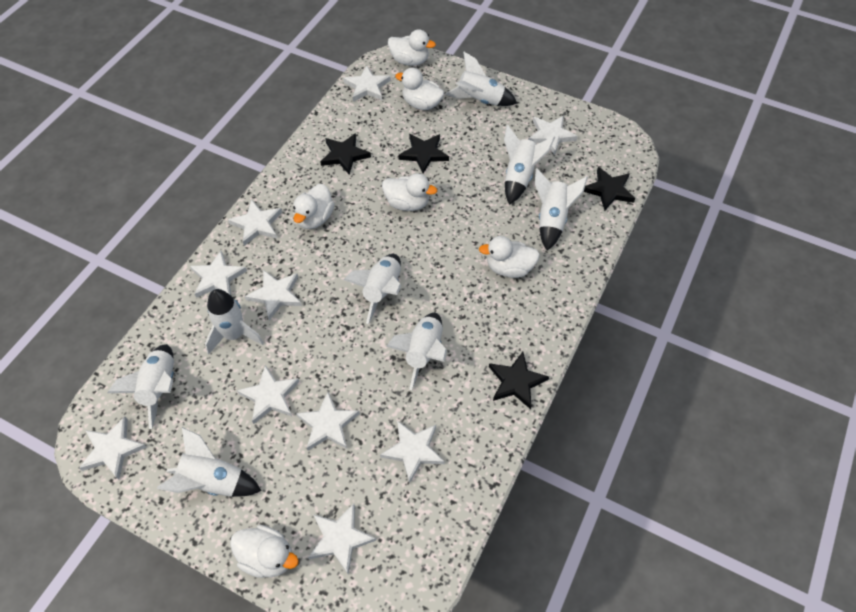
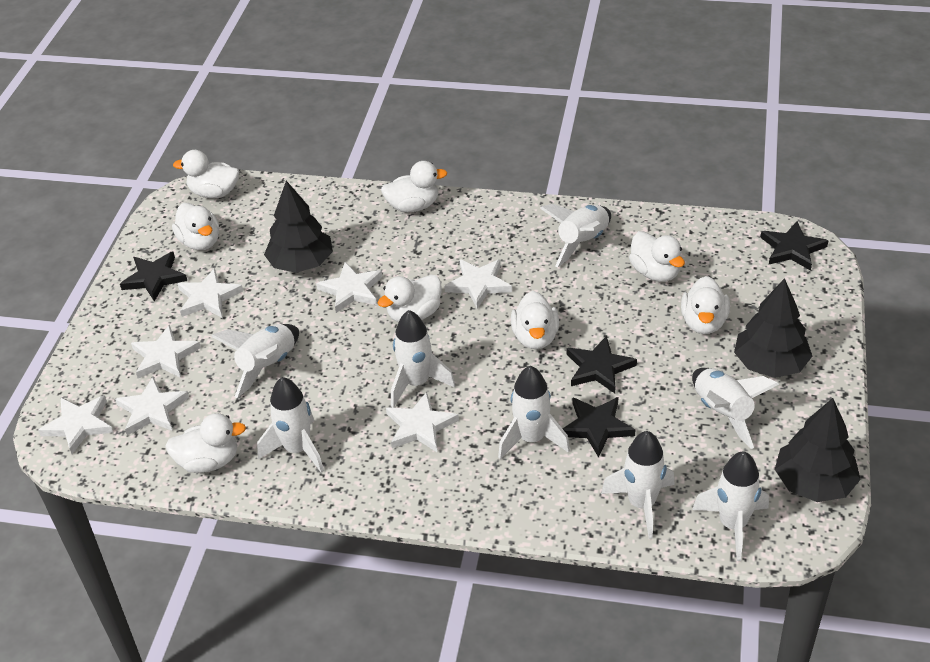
black tree: none = 0 -> [264,181,333,273] [734,278,812,378] [775,398,861,502] = 3
white duck: [230,525,299,578] [293,184,334,229] [382,173,437,211] [388,29,436,66] [395,68,444,110] [479,236,540,278] = 6 -> [165,413,246,473] [172,203,219,250] [173,150,239,198] [378,274,441,322] [381,161,447,212] [511,291,559,349] [629,231,685,282] [681,276,730,334] = 8
white star: [79,417,147,480] [190,251,247,298] [228,199,282,246] [237,365,299,424] [245,270,302,321] [296,392,360,451] [308,504,376,574] [343,66,391,102] [380,421,445,484] [528,116,578,155] = 10 -> [38,395,113,454] [115,377,189,435] [131,325,201,378] [177,268,243,318] [316,262,382,313] [386,392,459,452] [444,259,512,309] = 7

